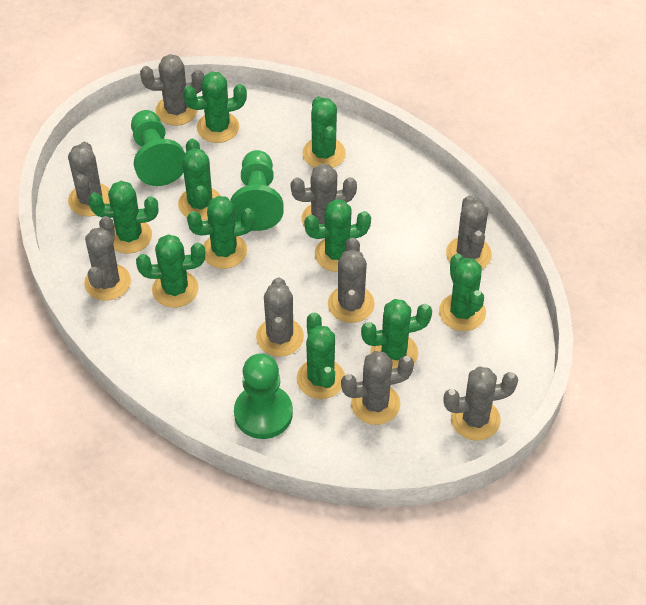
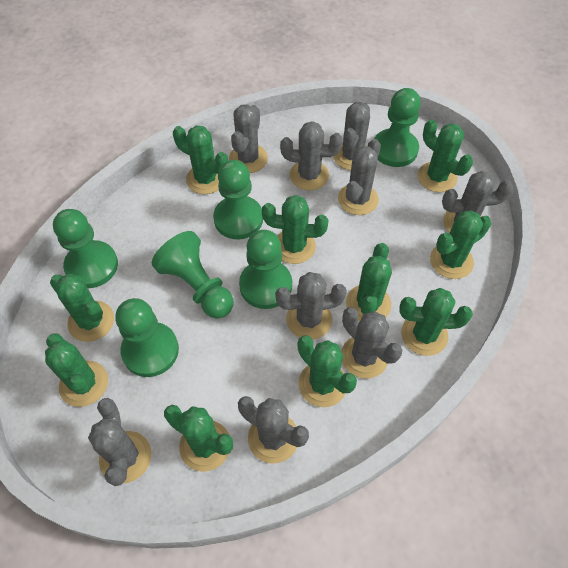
green pawn: [131,110,185,186] [230,150,284,231] [234,353,293,439] = 3 -> [53,209,118,288] [116,298,179,377] [152,231,233,319] [213,160,263,239] [239,230,292,309] [374,88,421,167] = 6

